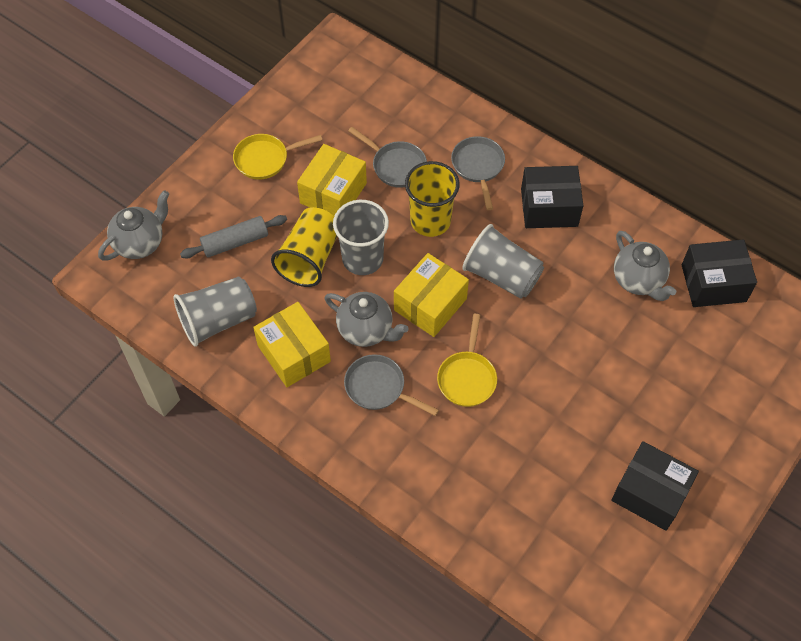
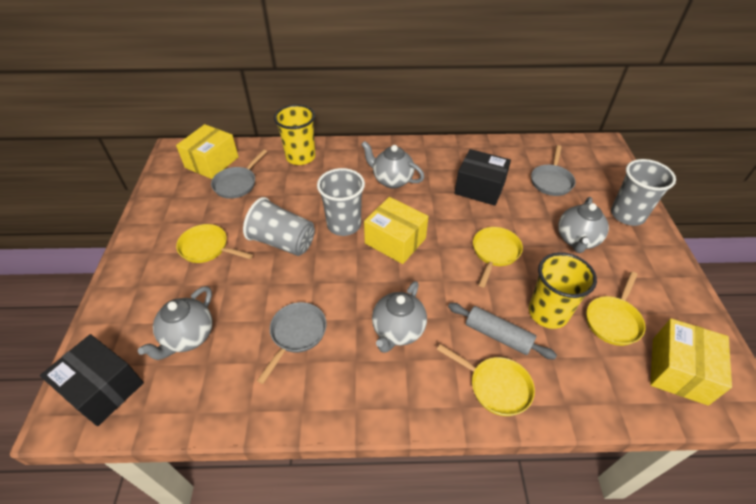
black box: [521,166,584,228] [611,441,699,531] [682,239,757,307] = 3 -> [40,334,144,426] [455,149,511,206] = 2
grey teapot: [98,190,169,261] [325,292,409,347] [614,231,676,301] = 3 -> [138,286,213,360] [361,141,424,188] [372,281,427,353] [558,197,609,253] = 4
yellow pan: [233,134,322,180] [437,314,497,407] = 2 -> [176,224,253,263] [437,344,535,416] [473,227,523,288] [586,272,646,346] = 4

